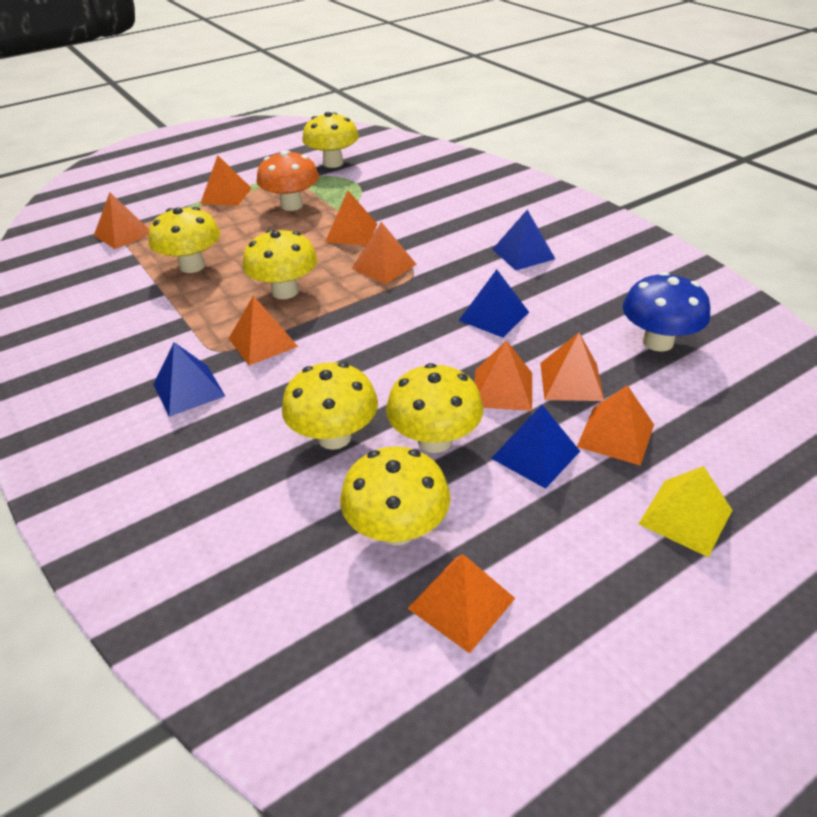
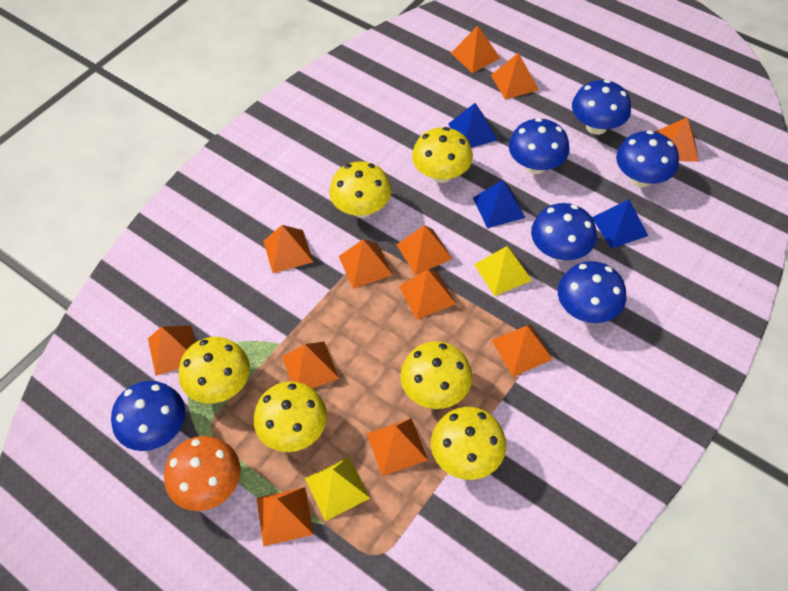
blue mushroom: [623,272,710,352] = 1 -> [111,381,185,451] [509,118,570,174] [531,203,597,261] [558,261,626,323] [572,80,631,135] [616,130,679,187] = 6
blue pyramid: [153,342,225,417] [458,269,529,338] [491,405,580,489] [492,210,555,270] = 4 -> [448,103,497,148] [473,180,525,228] [592,199,648,249] = 3
orange pyramid: [94,192,149,249] [200,155,251,206] [229,296,298,366] [325,190,378,245] [352,222,417,284] [407,554,515,653] [474,340,532,411] [540,333,604,401] [577,385,654,466] = 9 -> [148,326,195,376] [256,487,314,546] [263,225,313,273] [282,342,339,388] [339,239,393,289] [367,418,428,476] [396,225,453,275] [399,269,456,319] [451,26,500,73] [491,53,539,100] [492,324,553,376] [655,117,699,162] = 12
yellow pyramid: [638,466,732,557] = 1 -> [305,457,370,521] [474,246,532,296] = 2

